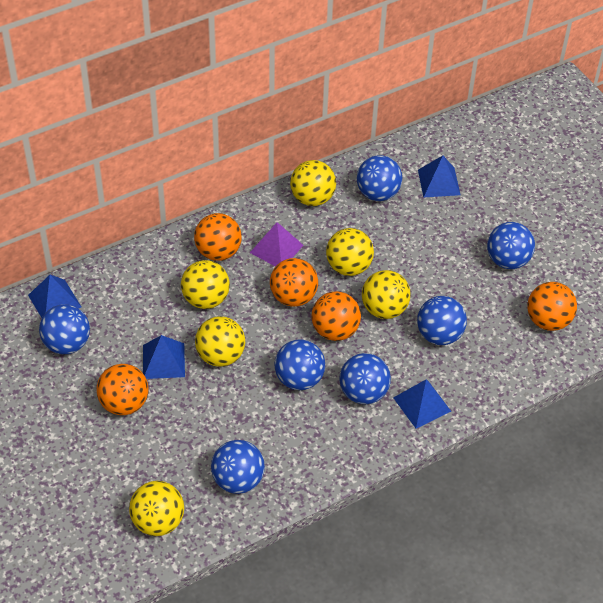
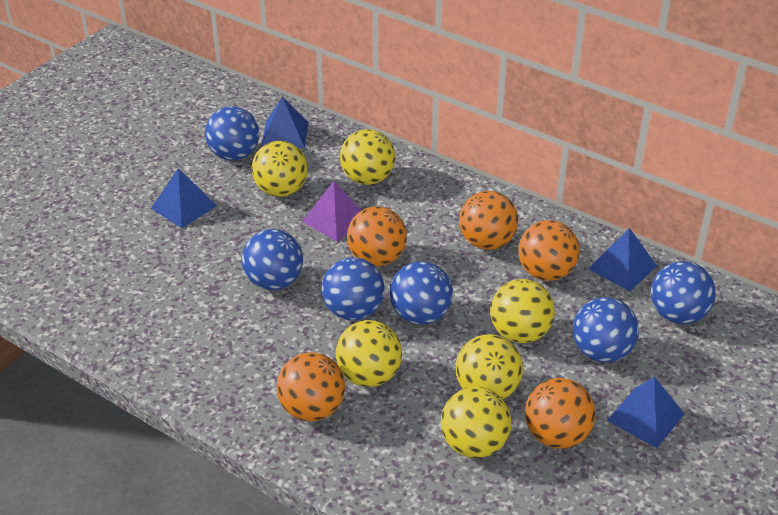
blue ball: [39,304,90,354] [211,440,265,494] [275,339,325,390] [340,353,391,404] [357,156,402,201] [417,296,467,345] [487,222,535,269] = 7 -> [205,106,259,161] [241,229,303,290] [322,257,384,320] [390,261,453,325] [572,297,639,363] [651,261,716,324] = 6

